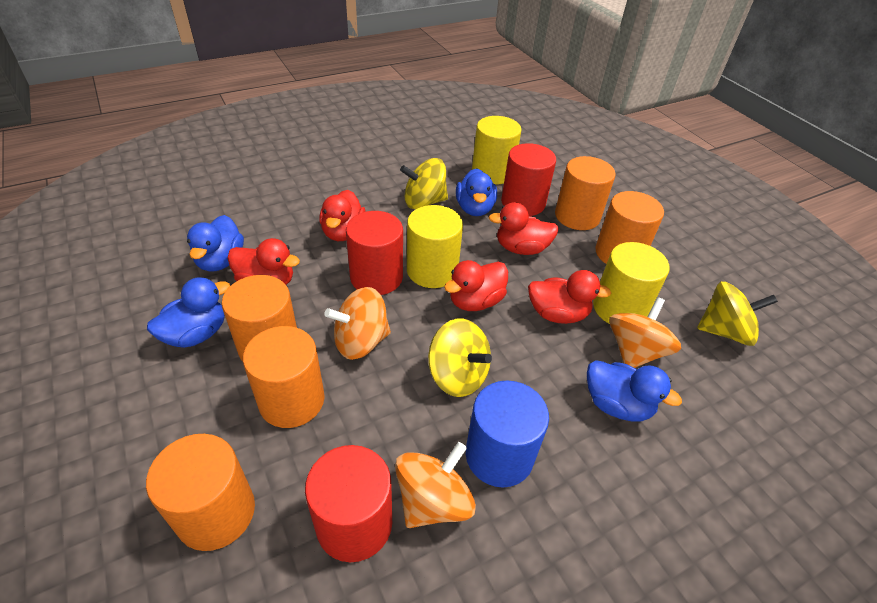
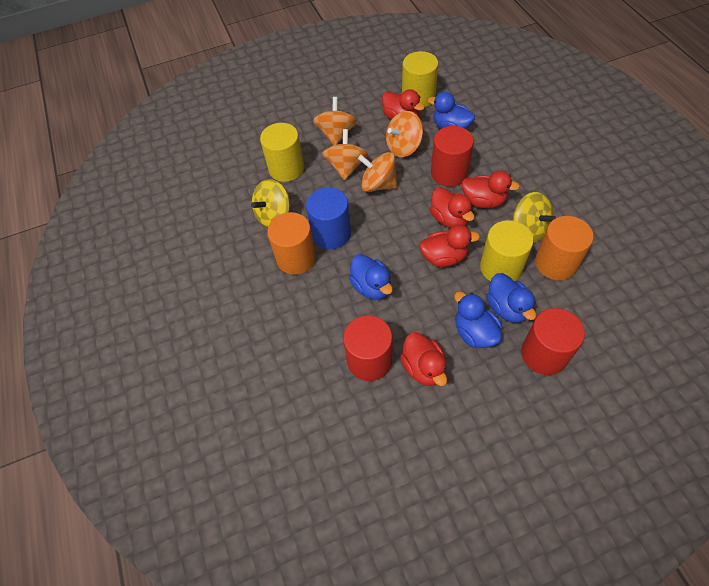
orange cylinder: [146,434,255,551] [222,275,297,362] [243,326,325,428] [555,156,616,230] [595,191,664,264] = 5 -> [267,212,316,275] [535,216,594,280] = 2
orange spinning top: [324,287,391,360] [395,442,476,528] [609,297,681,368] = 3 -> [313,97,357,145] [322,129,368,180] [358,152,398,192] [386,111,423,157] = 4
yellow spinning top: [400,158,448,209] [428,319,492,397] [697,281,778,346] = 3 -> [251,179,290,227] [513,192,556,243] = 2

